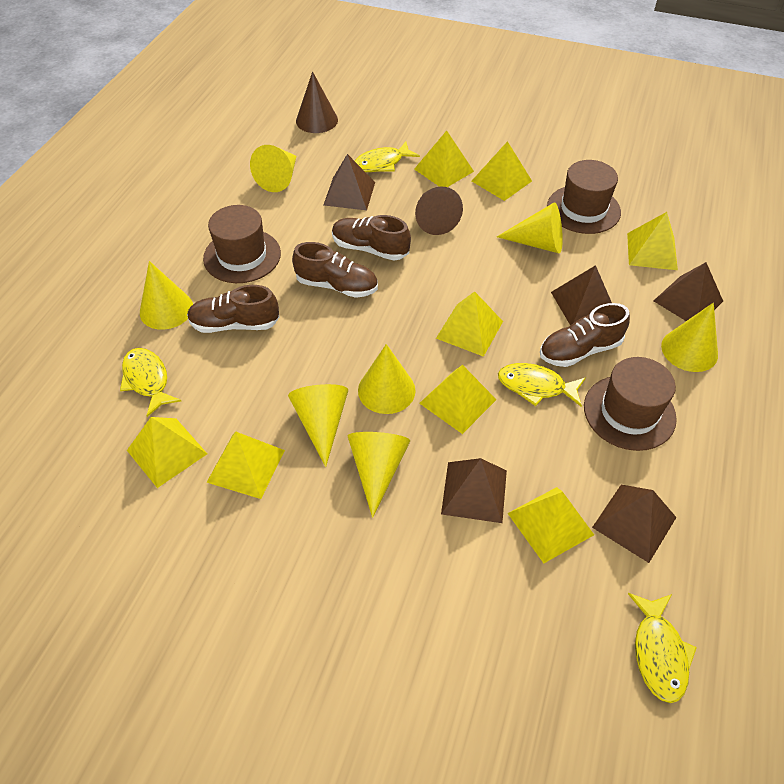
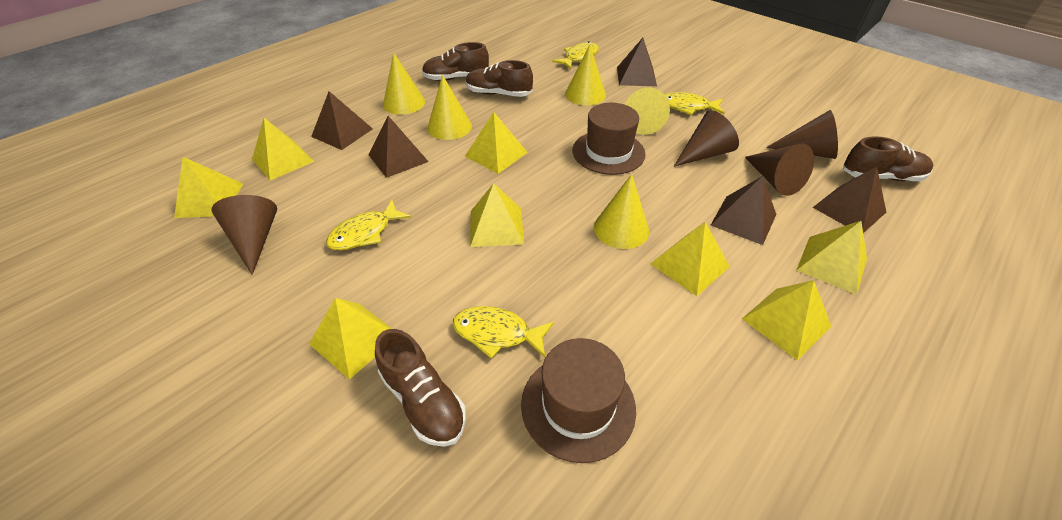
brown cone: [296,71,338,133] [415,186,463,235] = 2 -> [211,195,277,275] [674,110,739,167] [745,144,814,196] [766,110,838,159] = 4
brown hat: [203,205,281,283] [547,160,621,234] [584,357,677,451] = 3 -> [521,338,636,463] [572,103,646,175] = 2
yellow cone: [140,261,193,330] [250,145,297,192] [288,384,348,467] [348,432,410,518] [358,344,416,414] [497,202,563,253] [661,303,718,372] = 7 -> [383,52,425,115] [427,75,472,140] [565,45,606,105] [594,174,649,249] [625,87,670,135] = 5

